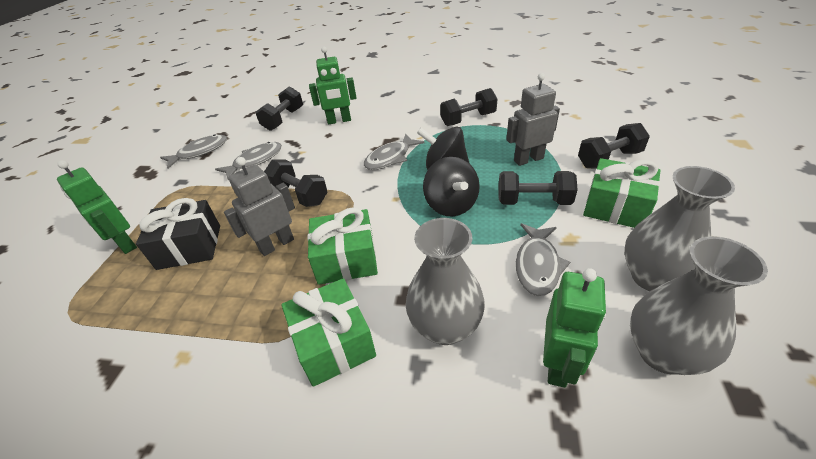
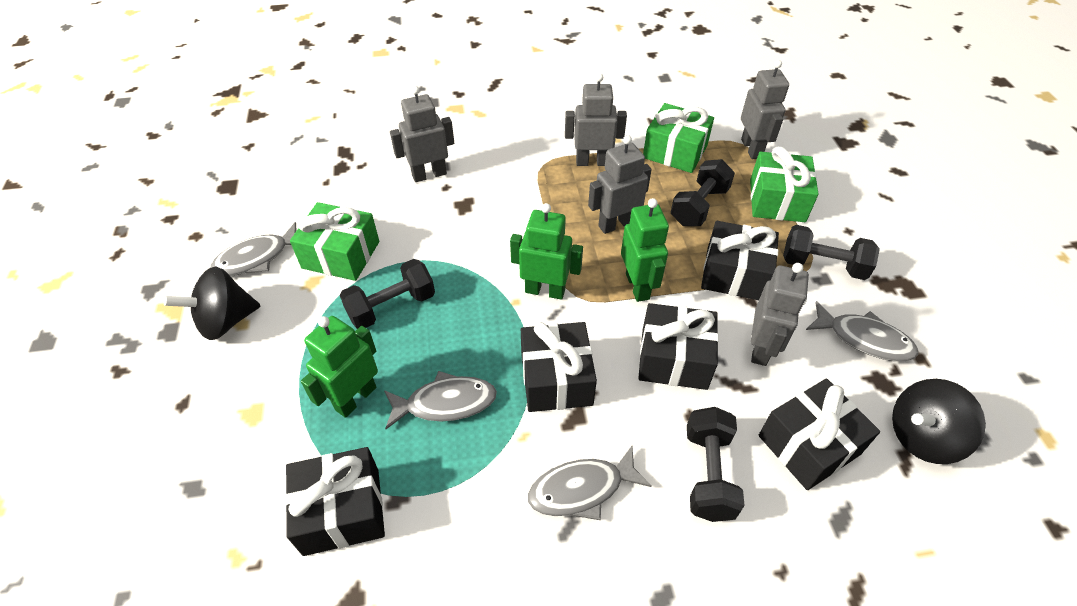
black dumbbell: [256,86,303,131] [264,160,328,207] [440,88,497,126] [498,171,578,205] [578,123,650,168] = 5 -> [340,259,435,329] [671,159,735,226] [687,407,745,522] [783,225,880,280] = 4
black gift: [136,198,220,270] = 1 -> [285,447,385,556] [521,322,597,412] [638,303,719,390] [701,221,779,300] [759,378,880,490] = 5
grey robot: [224,157,295,256] [506,73,560,166] = 2 -> [390,86,454,182] [565,73,627,166] [588,135,652,234] [741,60,789,159] [751,263,809,366] = 5
grey vase: [406,218,485,345] [624,166,735,291] [630,236,768,375] = 3 -> none = 0

